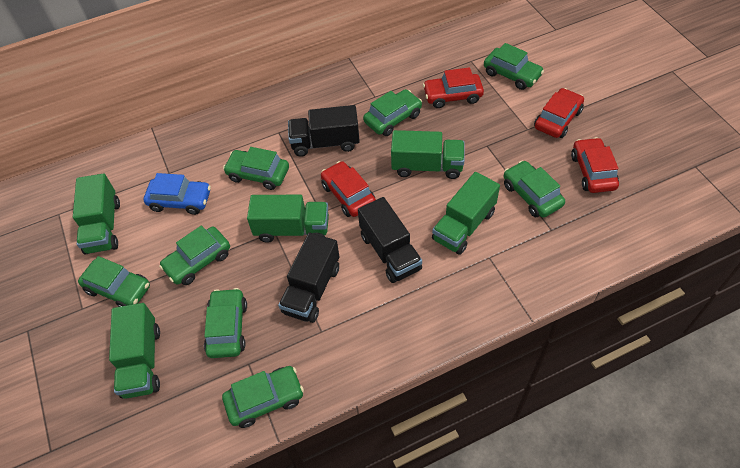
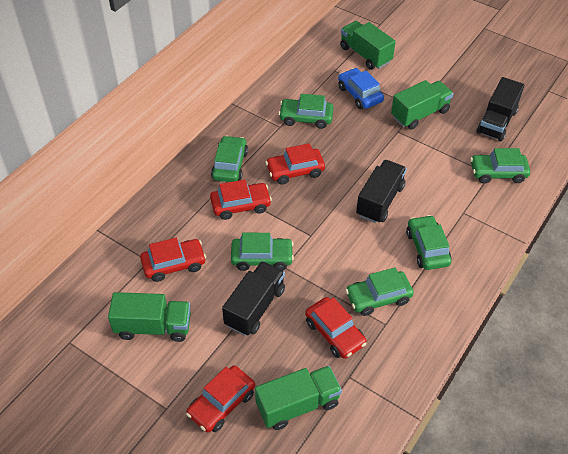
green car: [78,256,150,307] [159,225,230,285] [204,288,247,358] [222,366,304,428] [223,147,289,190] [363,89,422,136] [484,43,544,90] [503,161,565,218] = 8 -> [211,136,248,182] [231,233,294,271] [279,94,334,129] [345,267,414,316] [406,215,451,270] [470,148,530,184] = 6
green truck: [73,173,120,254] [109,303,160,399] [247,195,329,243] [391,130,465,179] [432,172,500,255] = 5 -> [108,292,191,342] [255,366,342,430] [340,21,396,70] [391,80,454,130] = 4
red car: [321,161,376,217] [423,67,484,108] [534,88,584,138] [571,137,619,193] = 4 -> [140,238,206,282] [186,366,255,433] [210,180,272,220] [265,143,325,185] [305,297,367,359] = 5

